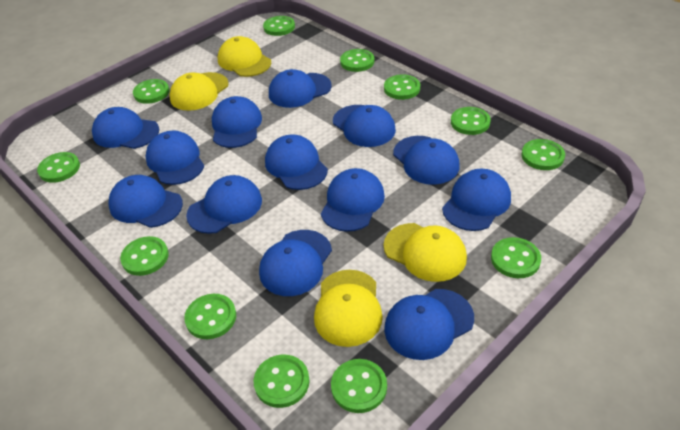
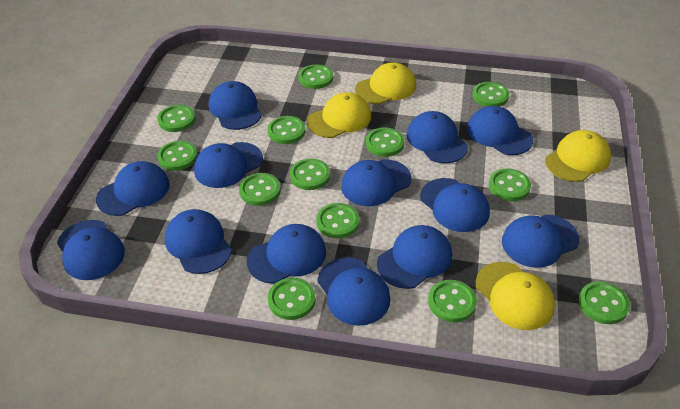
green button: [37,152,80,183] [120,236,169,276] [133,79,169,104] [184,294,236,339] [254,355,310,408] [263,16,295,36] [331,359,387,413] [340,49,374,72] [384,74,420,100] [451,107,491,135] [491,237,541,278] [521,139,565,170] = 12 -> [157,105,196,132] [157,141,198,171] [239,173,281,206] [268,116,306,144] [268,278,316,320] [290,158,330,190] [299,64,333,89] [316,203,359,238] [366,128,404,157] [428,280,477,322] [472,82,509,107] [489,168,531,201] [579,281,630,324] = 13

